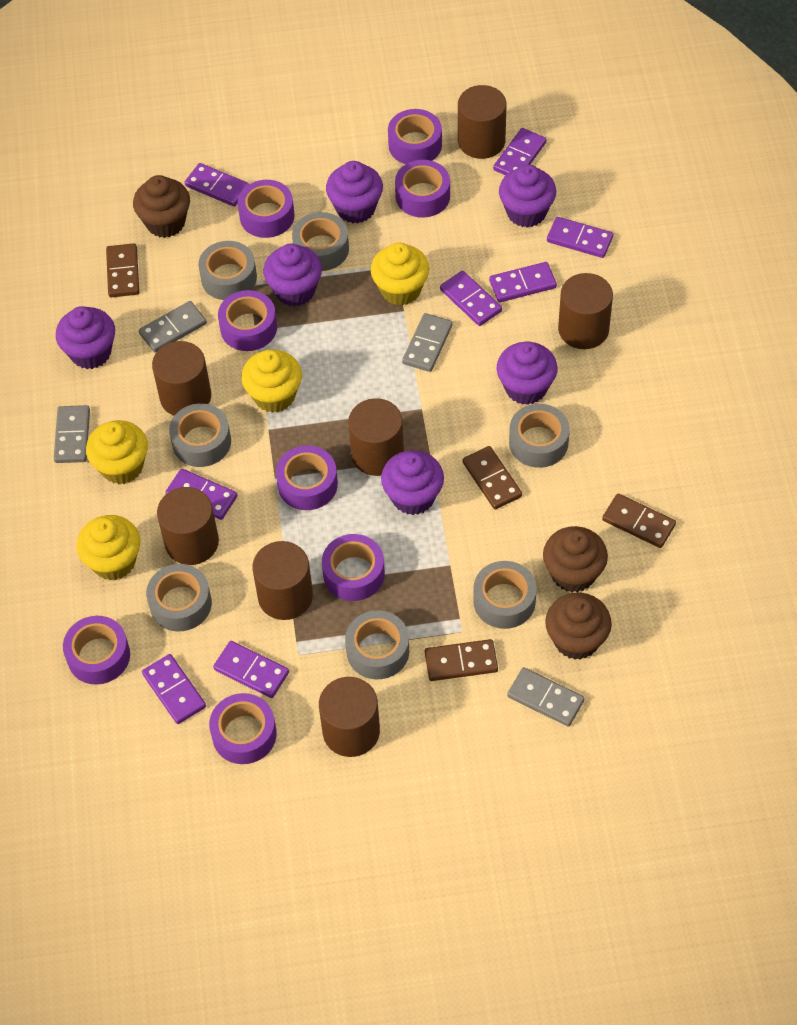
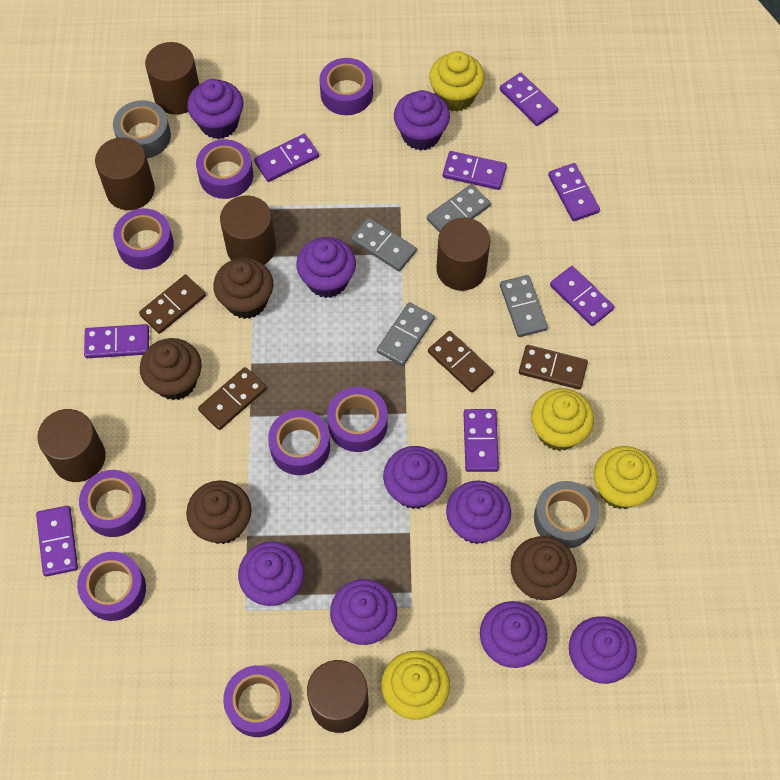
brown cupcake: [133,175,190,238] [543,526,608,592] [545,592,612,660] = 3 -> [140,338,202,400] [186,480,251,544] [213,258,273,319] [511,536,577,600] = 4
brown cylinder: [152,341,211,416] [157,487,219,565] [252,541,313,620] [319,677,380,757] [348,398,404,476] [458,85,507,159] [558,273,613,349] = 7 -> [37,409,106,482] [95,137,155,210] [145,42,199,115] [220,196,276,265] [307,660,368,733] [436,218,490,291] = 6
grey tape: [146,564,212,632] [169,403,231,467] [198,241,257,300] [292,212,349,271] [345,610,409,679] [473,561,537,629] [509,404,570,468] = 7 -> [113,100,171,158] [534,481,599,548] = 2
purple cupcake: [56,306,115,369] [263,243,322,306] [326,161,383,224] [381,450,444,515] [497,341,557,405] [499,165,556,228] = 6 -> [187,79,244,139] [238,542,304,606] [296,237,356,298] [330,579,397,645] [383,446,447,509] [394,90,450,151] [446,480,511,544] [480,601,547,668] [569,616,637,684] = 9

